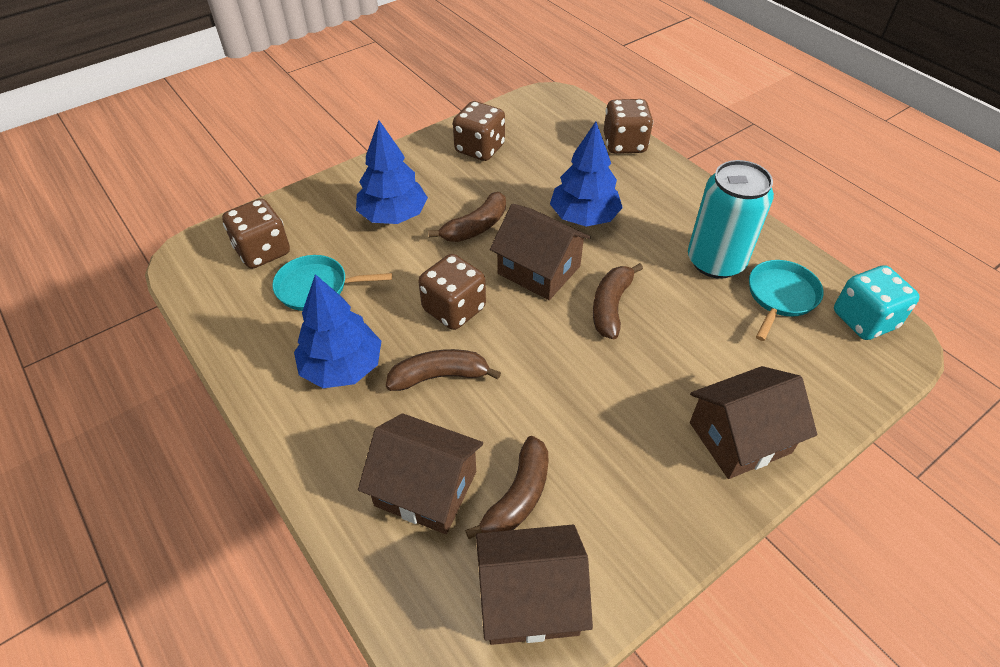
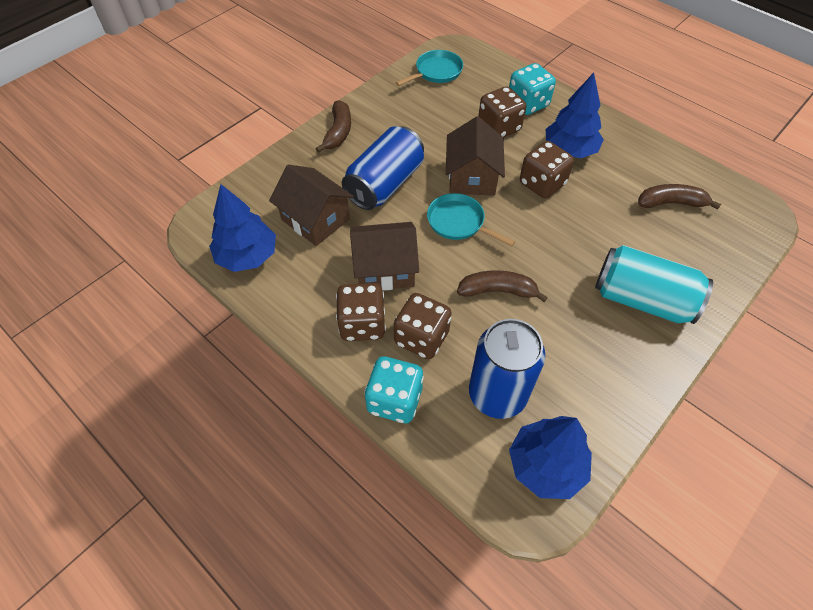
blue can: none = 0 -> [342,126,424,210] [469,319,545,419] = 2
brown banana: [386,349,501,391] [428,192,506,242] [465,436,548,539] [593,263,643,339] = 4 -> [316,100,351,153] [457,270,548,302] [638,184,721,210] = 3
brown house: [358,413,483,534] [476,525,593,645] [490,204,591,300] [690,366,817,479] = 4 -> [269,164,354,246] [350,222,419,291] [446,116,505,196] = 3
turquoise dice: [834,265,920,340] = 1 -> [365,356,424,423] [509,63,556,115] = 2

